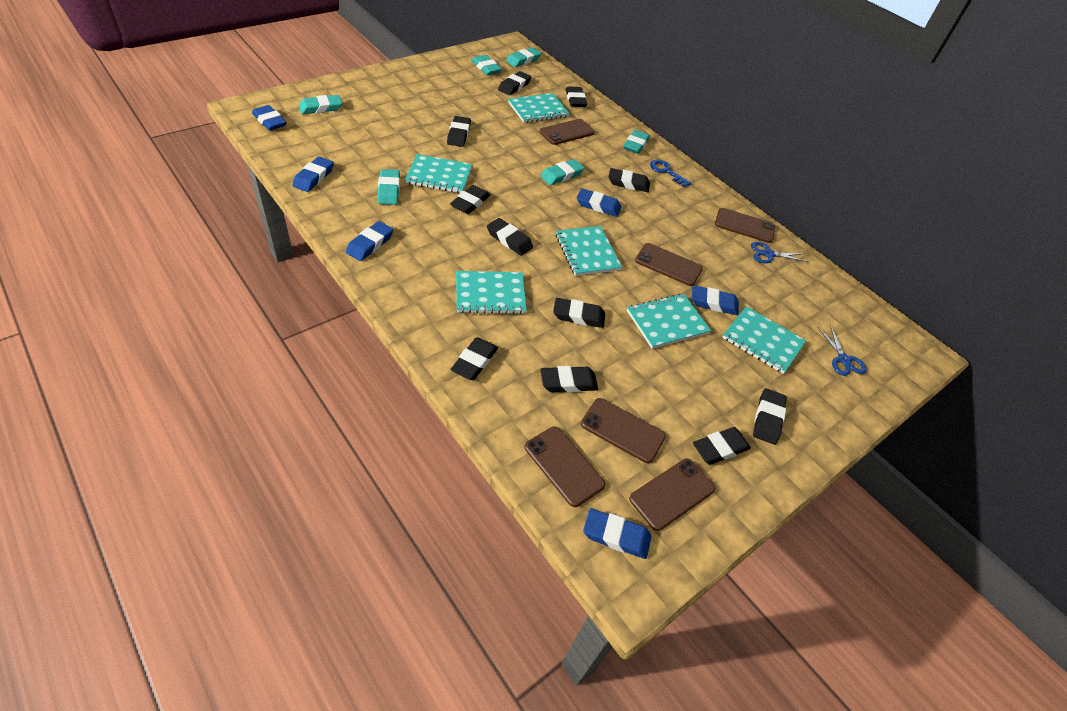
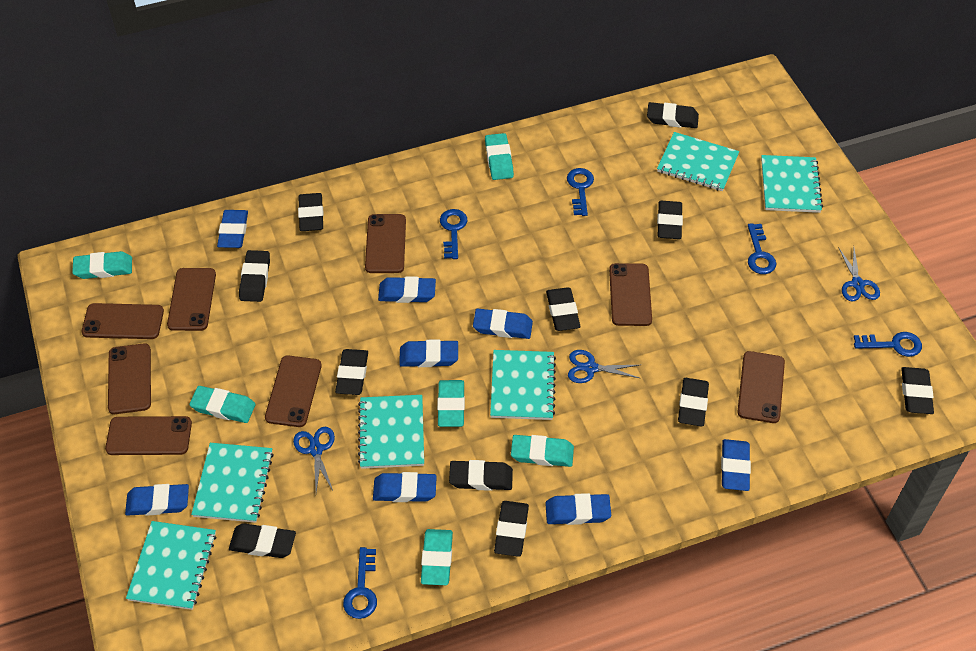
blue eraser: [252,105,287,130] [292,156,334,192] [346,221,393,261] [577,188,622,217] [583,508,652,559] [692,285,739,315] = 6 -> [125,484,189,516] [217,210,248,248] [373,472,437,502] [378,276,436,303] [399,340,458,367] [473,309,533,339] [545,493,611,525] [721,439,751,491] = 8
blue key: [650,160,691,187] = 1 -> [343,547,377,619] [440,209,467,259] [567,168,594,216] [748,223,776,274] [854,332,922,357] = 5
blue scissors: [751,242,808,263] [818,325,867,376] = 2 -> [293,427,335,492] [568,350,639,383] [838,247,880,301] = 3
brown phone: [524,427,605,507] [540,119,595,145] [581,398,666,463] [629,459,716,531] [635,243,703,286] [715,208,776,243] = 6 -> [82,303,164,339] [105,416,192,455] [108,343,151,414] [167,268,216,331] [265,355,322,427] [365,214,406,273] [609,263,652,326] [737,351,785,423] = 8

